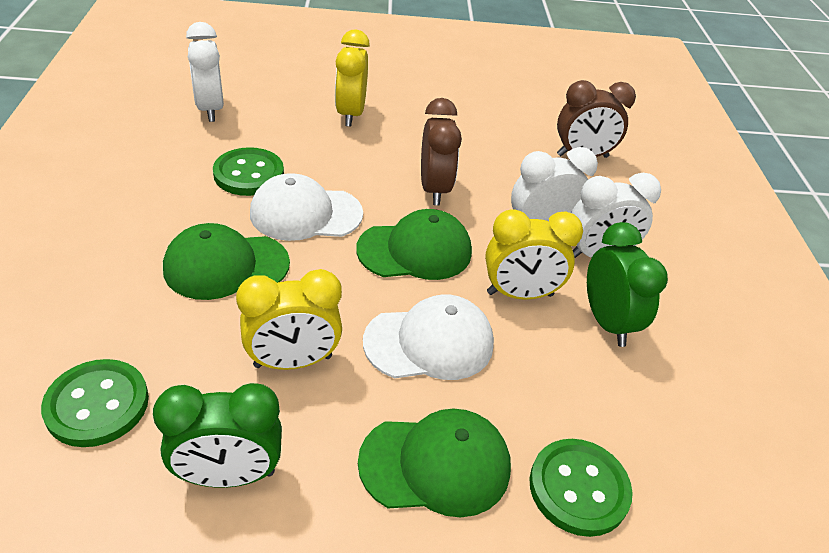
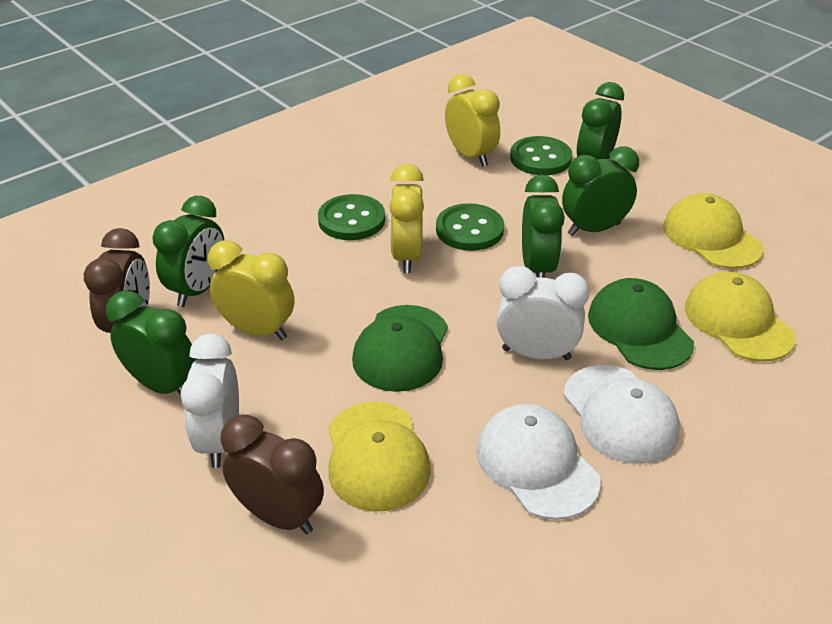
green cap: [163,223,290,300] [356,209,472,280] [358,408,511,517] = 3 -> [352,305,448,392] [588,278,694,370] = 2
green clock: [153,383,282,488] [587,222,668,347] = 2 -> [106,291,197,395] [152,196,224,307] [522,175,565,278] [562,147,639,236] [576,82,624,159] = 5
white clock: [186,22,224,122] [511,147,598,221] [571,173,661,258] = 3 -> [181,334,239,468] [496,266,590,360] = 2
yellow cap: none = 0 -> [328,402,431,512] [663,193,764,269] [685,271,796,362] = 3

